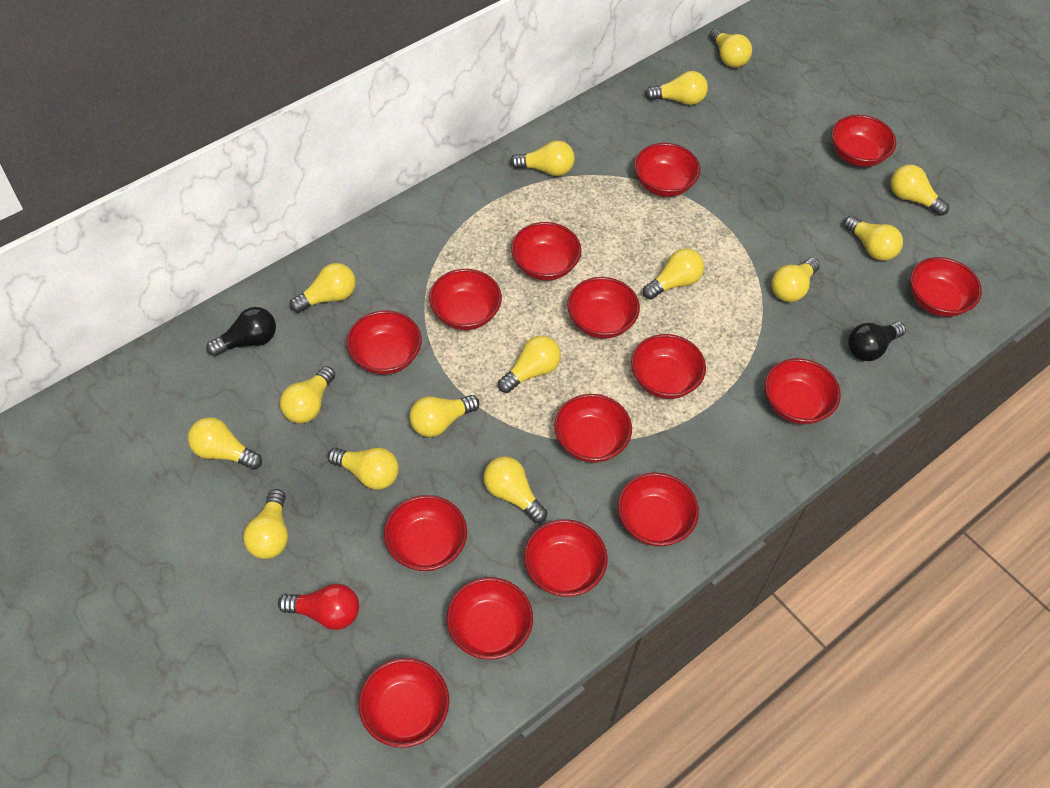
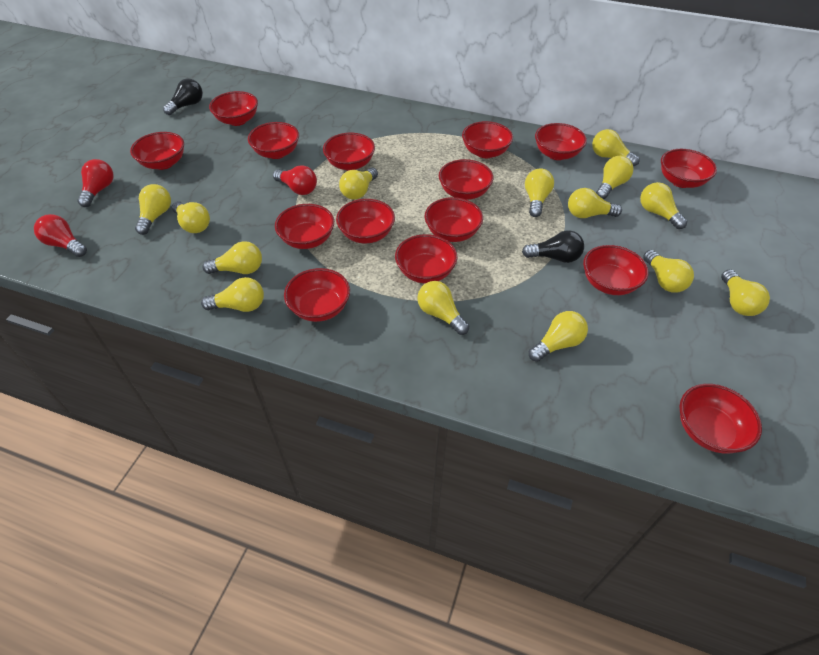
red light bulb: [278,584,359,630] = 1 -> [34,214,87,257] [78,159,114,207] [273,165,317,195] = 3
yellow light bulb: [188,417,262,470] [243,489,288,559] [280,366,335,423] [289,263,356,313] [328,448,399,490] [409,395,480,437] [483,456,547,523] [498,335,561,393] [510,141,575,176] [643,249,704,299] [645,71,708,105] [710,28,752,68] [771,258,820,302] [844,216,903,261] [891,165,949,216] = 15 -> [135,184,171,235] [172,201,210,233] [201,277,264,312] [202,241,262,274] [339,168,378,200] [417,281,469,335] [525,169,554,217] [529,311,588,362] [568,188,622,218] [592,129,640,166] [596,156,634,199] [640,182,687,229] [643,250,694,293] [721,269,770,316] = 14

